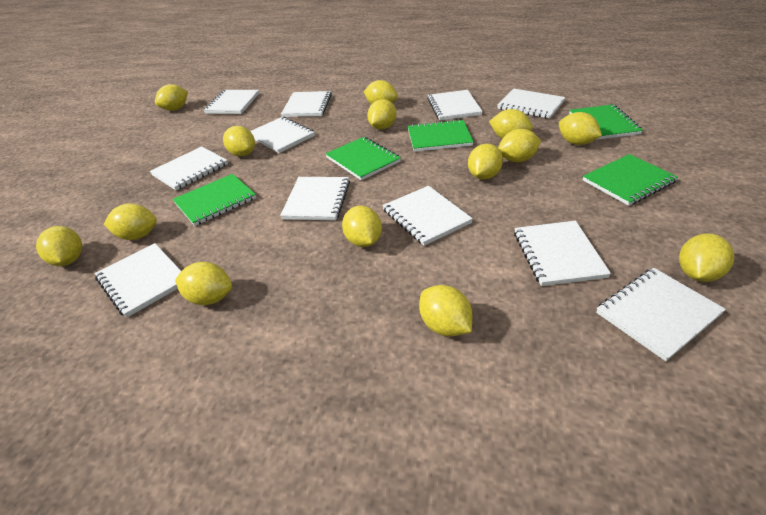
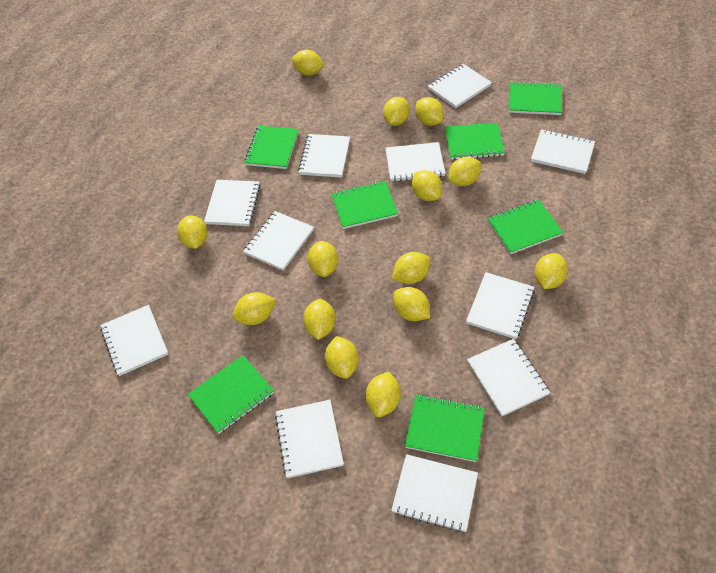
green notebook: [173,174,256,226] [325,137,401,180] [408,119,474,152] [569,104,643,140] [583,154,678,206] = 5 -> [188,355,274,434] [244,125,299,169] [332,181,398,229] [405,394,485,462] [445,123,505,160] [487,200,564,254] [509,82,562,115] = 7

